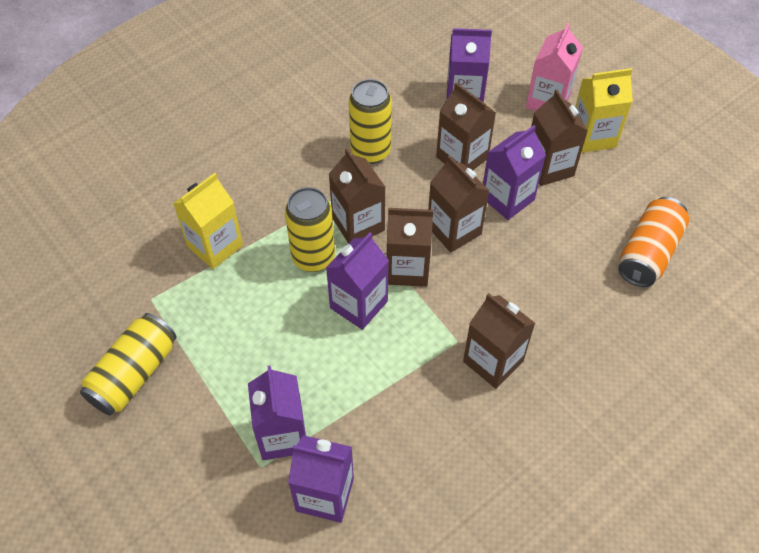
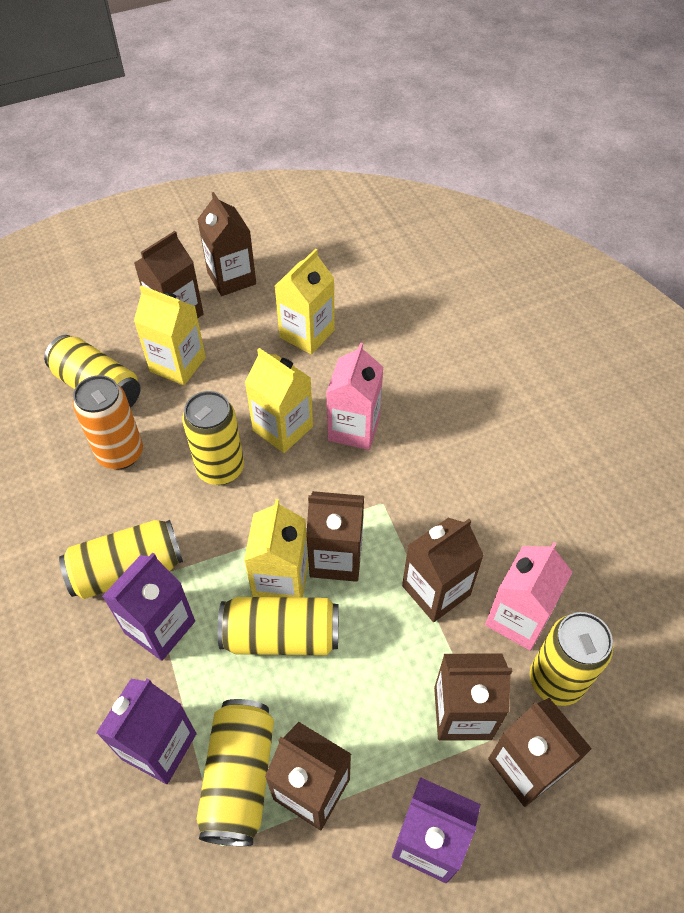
brown carton: [329,148,385,244] [387,208,433,287] [428,155,489,252] [436,82,496,170] [463,293,535,389] [531,89,588,186] = 6 -> [134,231,204,318] [197,192,256,296] [265,722,351,830] [306,491,364,582] [402,518,484,622] [434,653,512,741] [488,698,592,807] = 7
pink carton: [526,23,583,111] = 1 -> [326,343,383,450] [485,542,573,651] = 2
purple carton: [248,366,306,460] [288,435,354,523] [326,233,389,330] [447,28,492,102] [483,125,546,220] = 5 -> [96,678,197,784] [102,553,195,661] [392,777,481,883] = 3
yellow can: [80,313,177,415] [285,187,335,272] [349,79,392,164] = 3 -> [44,335,140,408] [59,520,183,599] [182,391,244,485] [197,699,274,846] [217,597,338,655] [530,612,613,706] = 6
yellow carton: [173,173,243,269] [575,68,633,153] = 2 -> [134,285,206,385] [244,499,308,597] [245,348,313,453] [275,249,335,355] = 4

